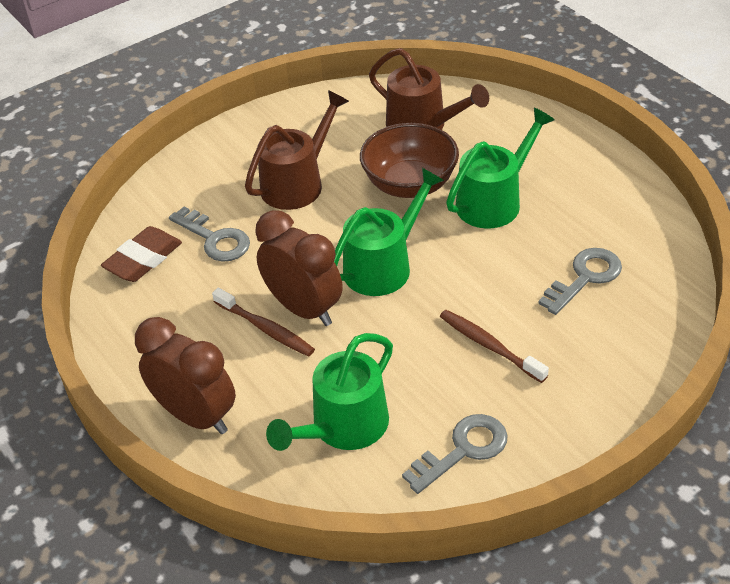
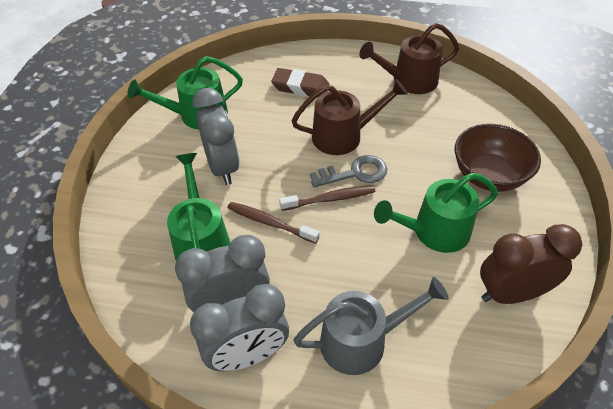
brown clock: [135,317,236,434] [255,210,343,326] = 2 -> [480,224,583,304] = 1
grey clock: none = 0 -> [175,235,270,312] [190,284,289,372] [193,88,240,185] = 3
grey key: [169,206,250,262] [402,414,508,494] [538,248,622,315] = 3 -> [310,155,387,187] = 1
grey watering can: none = 0 -> [293,277,449,375] = 1

